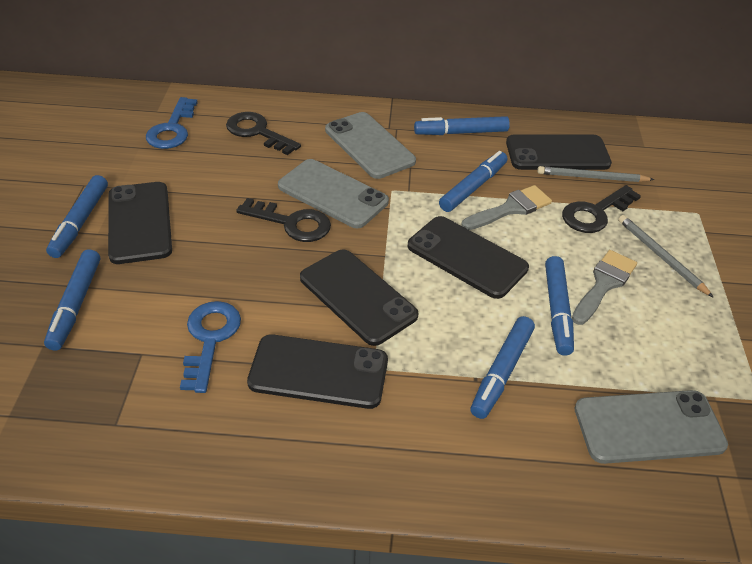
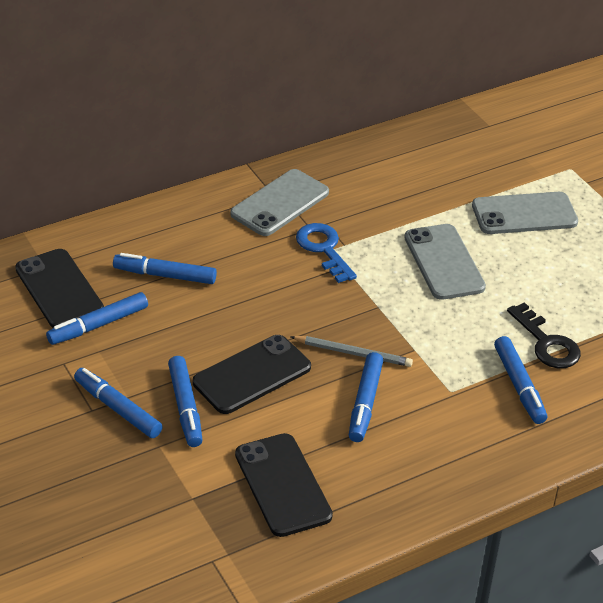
black key: [226,112,301,155] [236,198,331,242] [562,185,641,233] = 3 -> [507,302,581,368] = 1
black phone: [108,182,172,264] [247,334,388,409] [300,249,418,346] [408,216,529,299] [506,134,612,170] = 5 -> [15,249,104,328] [193,335,311,414] [235,433,333,537] = 3
blue key: [146,97,198,149] [180,301,241,393] = 2 -> [296,223,357,283] = 1
grey brush: [461,185,552,230] [572,250,637,325] = 2 -> none = 0
grey pencil: [537,166,655,182] [618,215,714,298] = 2 -> [291,336,413,367] = 1

